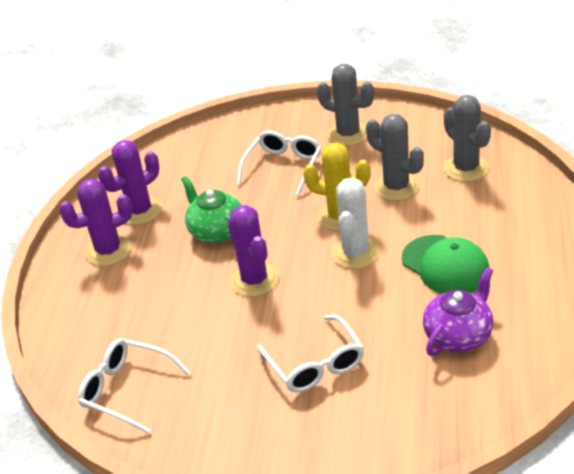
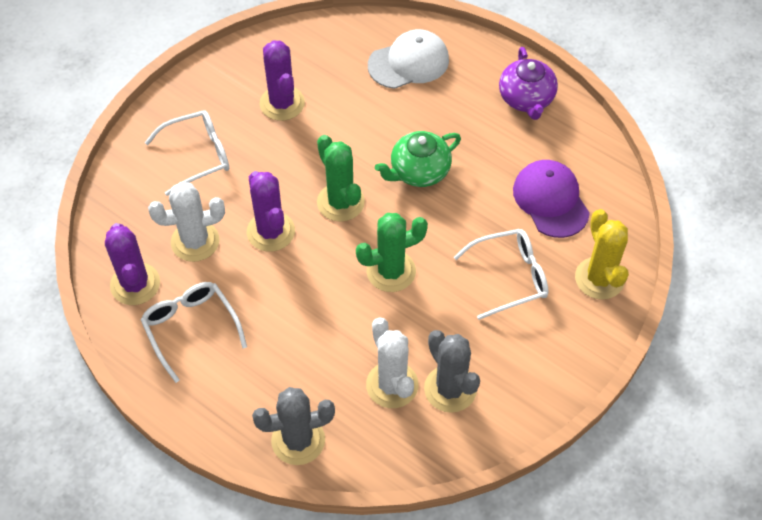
green cactus: none = 0 -> [317,135,365,222] [356,213,428,292] = 2
green cap: [402,235,490,294] = 1 -> none = 0
grey cactus: [317,64,374,146] [366,114,424,201] [444,95,491,182] = 3 -> [252,387,335,465] [424,330,480,413] = 2
purple cap: none = 0 -> [513,160,590,238] = 1
white cactus: [332,178,380,269] = 1 -> [148,182,225,262] [366,317,419,408] = 2
white cap: none = 0 -> [368,29,449,89] = 1

